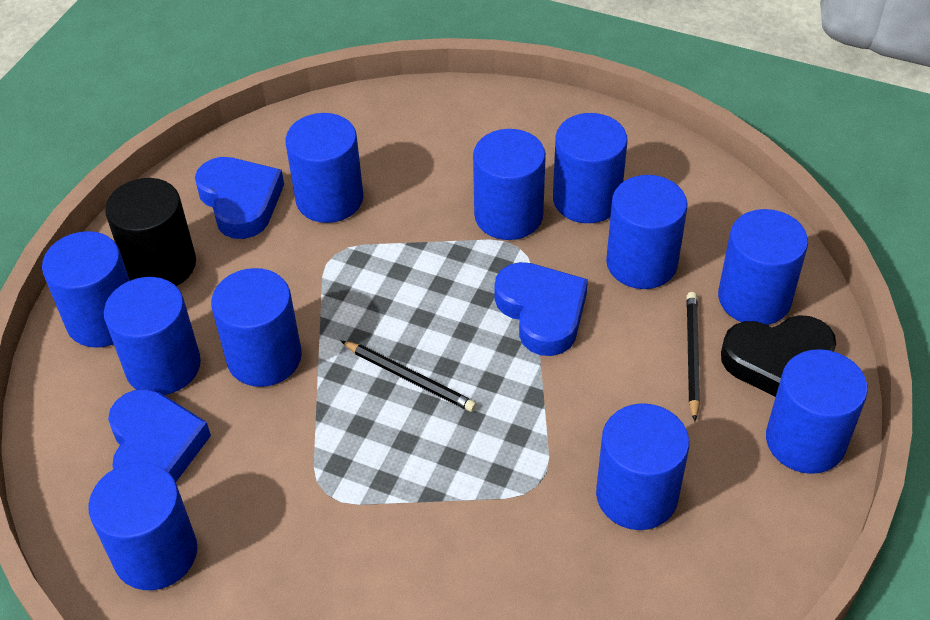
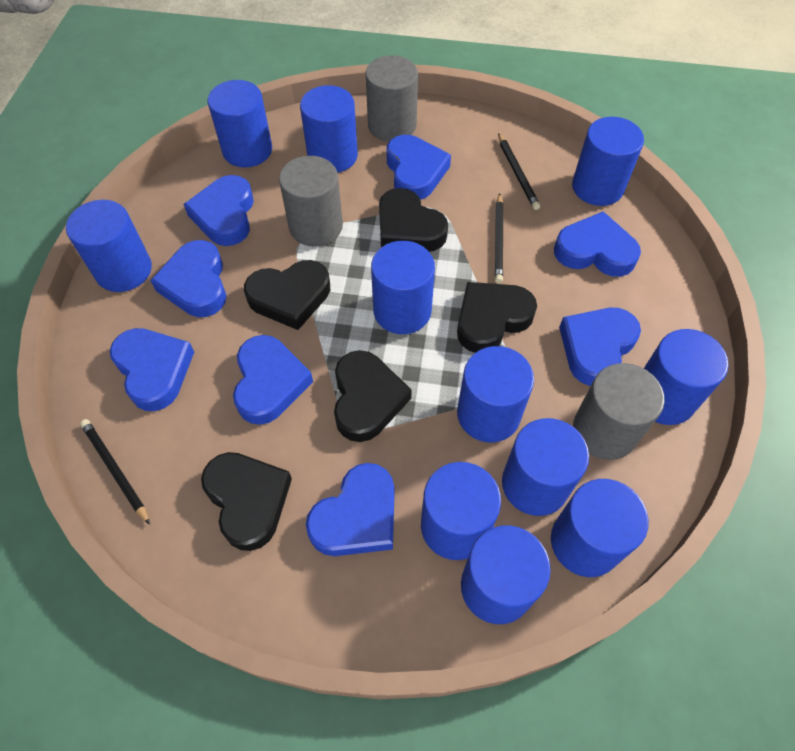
black cylinder: [105,178,196,286] = 1 -> none = 0
black heart: [721,315,836,397] = 1 -> [201,452,292,551] [244,260,330,330] [334,350,412,442] [379,188,448,252] [457,282,537,353] = 5
black pencil: [341,341,477,412] [686,292,700,421] = 2 -> [80,419,150,525] [495,193,503,283] [498,133,540,210] = 3
blue heart: [108,389,211,482] [195,157,284,239] [495,262,588,356] = 3 -> [110,328,194,411] [150,240,227,317] [183,175,254,246] [233,335,313,425] [306,463,394,556] [387,135,451,200] [554,211,641,277] [559,308,641,386] = 8
grey cylinder: none = 0 -> [279,156,343,247] [366,55,418,142] [573,363,665,460] = 3

